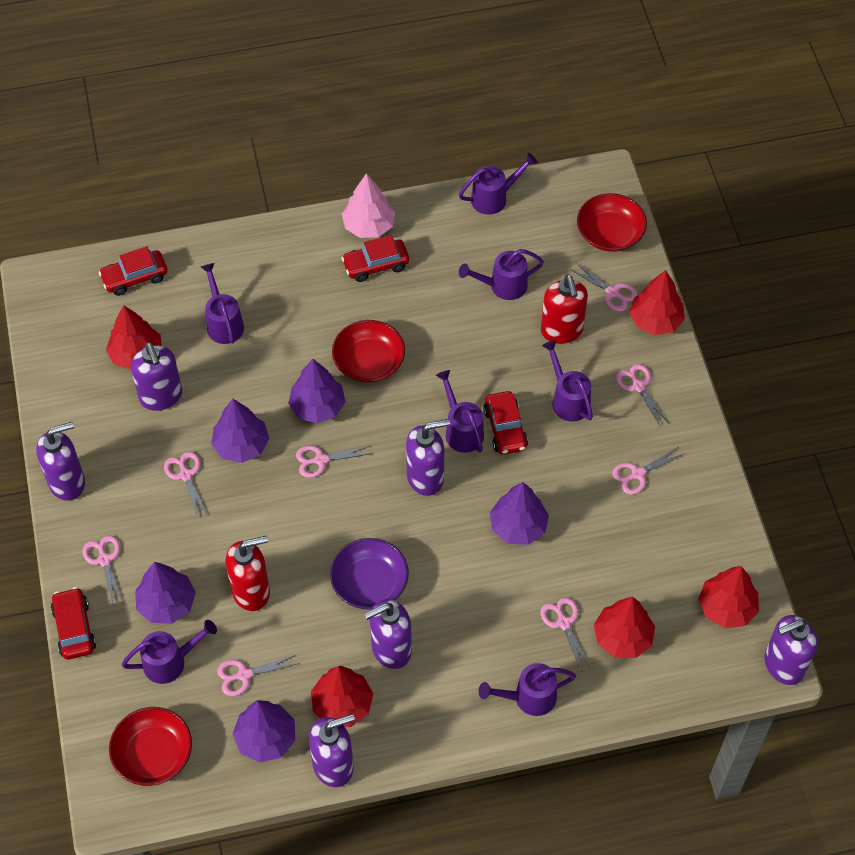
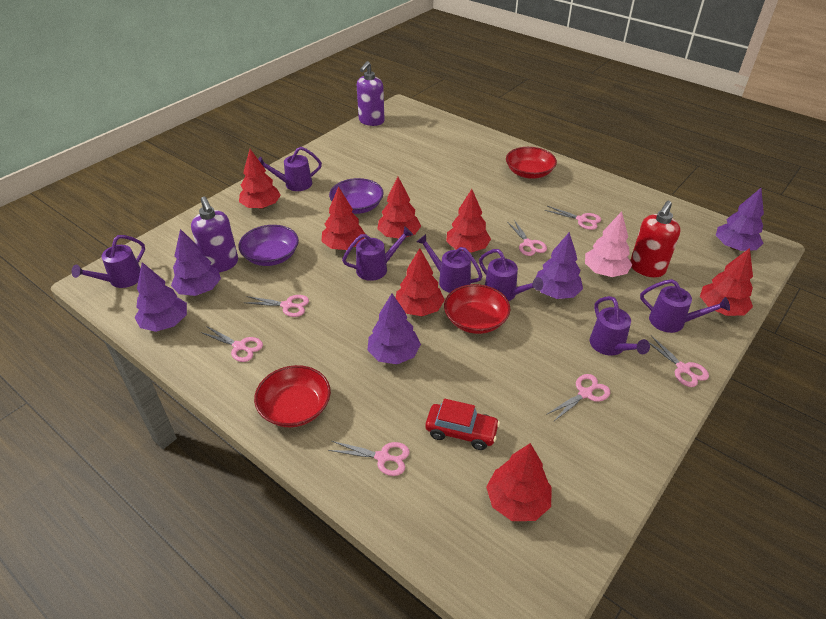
pink scissors: [82,536,123,605] [164,452,207,518] [217,654,300,696] [296,445,374,478] [540,598,592,672] [570,263,637,312] [612,447,685,495] [616,364,669,427] = 8 -> [200,326,263,362] [243,295,309,317] [328,441,410,476] [508,220,547,256] [544,206,601,230] [546,374,610,422] [649,335,709,387] = 7
purple bowl: [330,538,409,609] = 1 -> [238,225,299,266] [329,178,384,214] = 2
purple soap dispenser: [36,422,85,501] [131,342,182,411] [309,714,355,787] [364,599,412,669] [406,419,450,496] [765,615,818,685] = 6 -> [191,197,238,272] [357,61,385,126] = 2
red car: [51,587,96,660] [99,246,167,296] [341,235,409,282] [483,391,528,455] = 4 -> [426,399,500,450] = 1
red soap dispenser: [226,536,270,611] [541,274,588,344] = 2 -> [630,201,681,277] = 1
red tree: [106,305,162,370] [311,666,373,727] [594,597,655,658] [629,270,685,335] [698,566,759,628] = 5 -> [239,149,281,209] [321,186,365,250] [377,177,421,239] [396,248,445,316] [446,189,491,252] [486,443,552,521] [700,248,753,316] = 7

